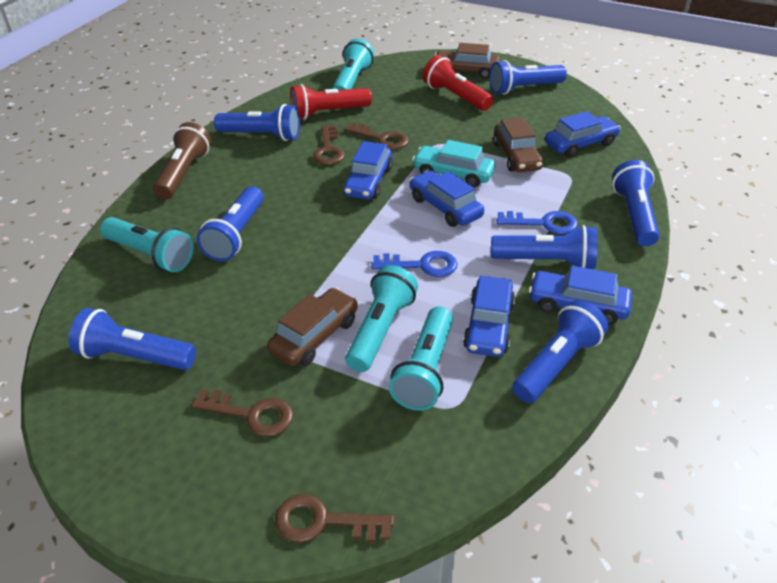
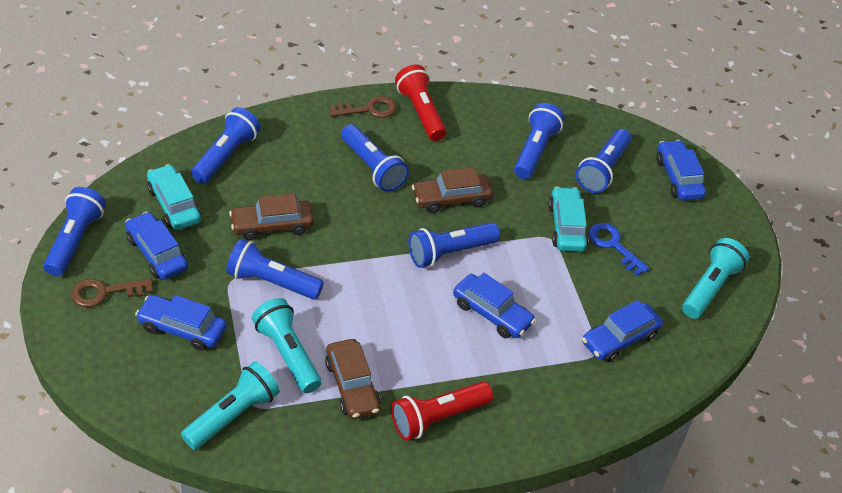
blue key: [371,251,457,277] [496,211,578,234] = 2 -> [588,223,649,276] = 1
brown flashlight: [153,122,211,199] = 1 -> none = 0
brown key: [191,389,293,437] [275,494,394,542] [313,125,345,165] [344,122,409,150] = 4 -> [71,279,153,307] [329,96,397,118] = 2
turquoise car: [412,140,495,187] = 1 -> [147,164,201,230] [548,187,589,252] = 2
turquoise flashlight: [100,217,193,272] [332,39,374,90] [345,265,418,372] [389,306,453,411] = 4 -> [181,361,280,450] [252,298,322,393] [682,238,749,319] = 3

